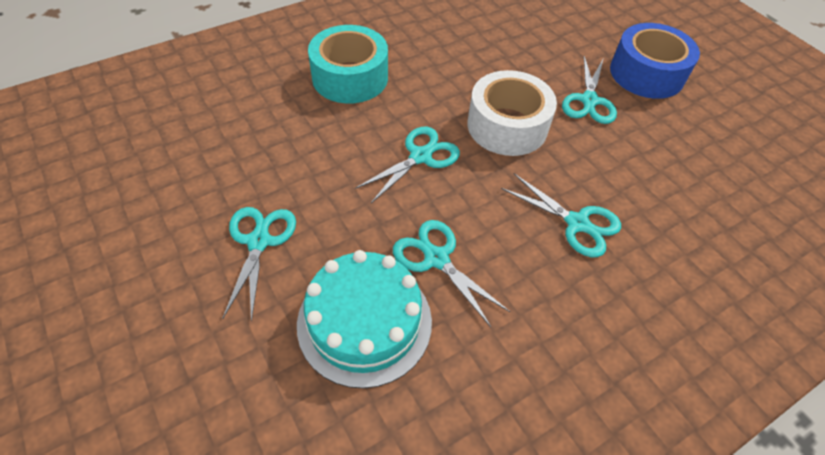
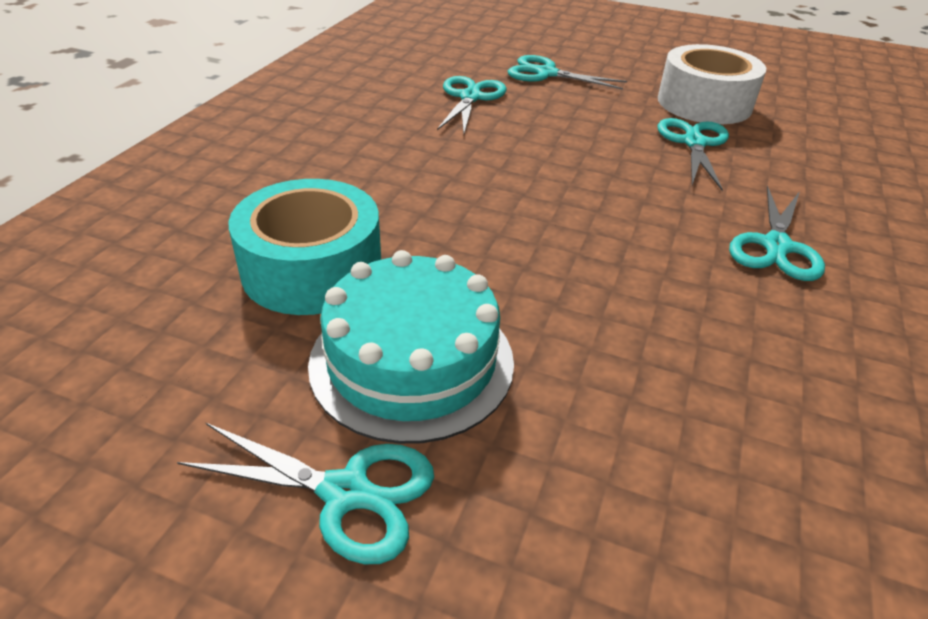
blue tape: [610,23,700,99] = 1 -> none = 0

